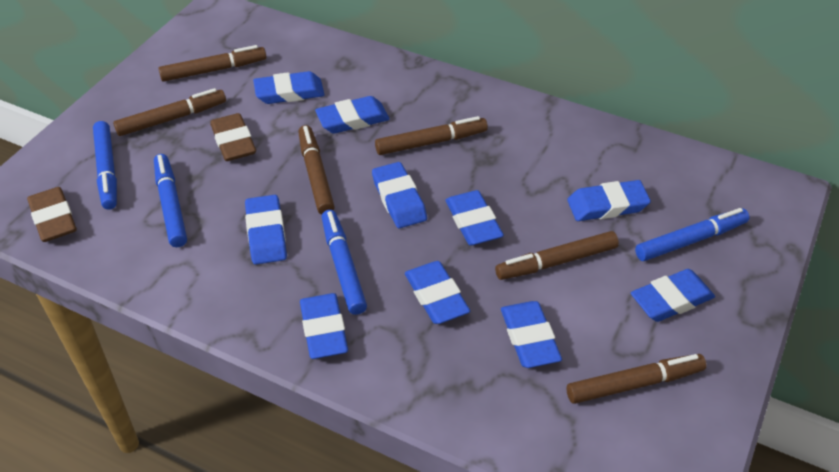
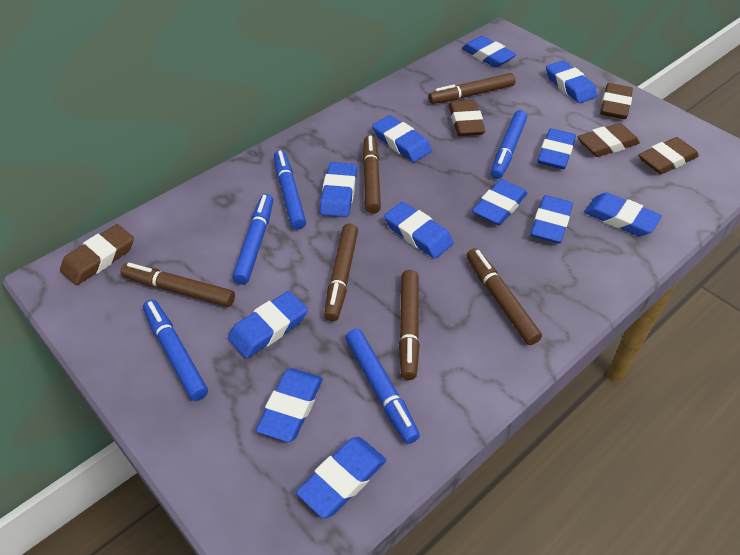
blue eraser: [245,195,287,265] [253,71,325,104] [300,293,348,359] [315,96,390,134] [372,162,427,228] [405,261,470,324] [446,190,504,246] [501,301,562,368] [567,180,651,221] [631,269,715,322] = 10 -> [228,291,308,359] [256,368,323,442] [296,437,386,518] [320,162,357,217] [372,115,432,162] [384,202,454,259] [462,36,516,67] [472,179,527,225] [531,195,573,243] [538,128,576,169] [546,60,597,103] [584,192,662,236] = 12
blue marker: [93,121,117,210] [154,154,187,247] [322,210,367,315] [635,208,750,261] = 4 -> [143,299,208,401] [232,194,273,285] [274,150,306,230] [345,329,420,444] [491,110,527,179] = 5
brown eraser: [27,187,77,242] [210,113,256,161] = 2 -> [60,224,134,285] [449,100,486,136] [577,123,640,157] [600,83,633,119] [639,137,699,174] = 5

